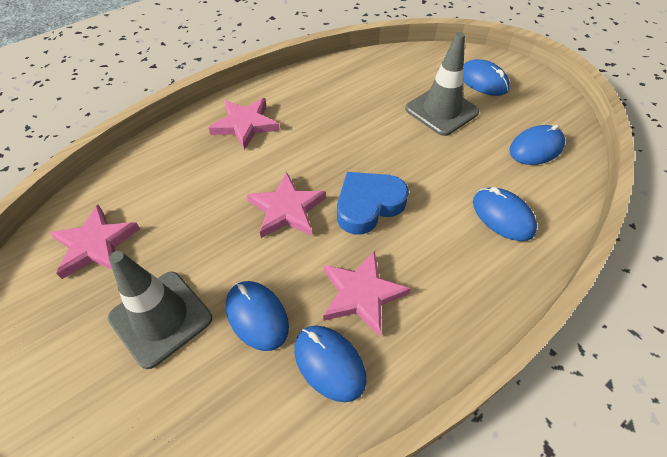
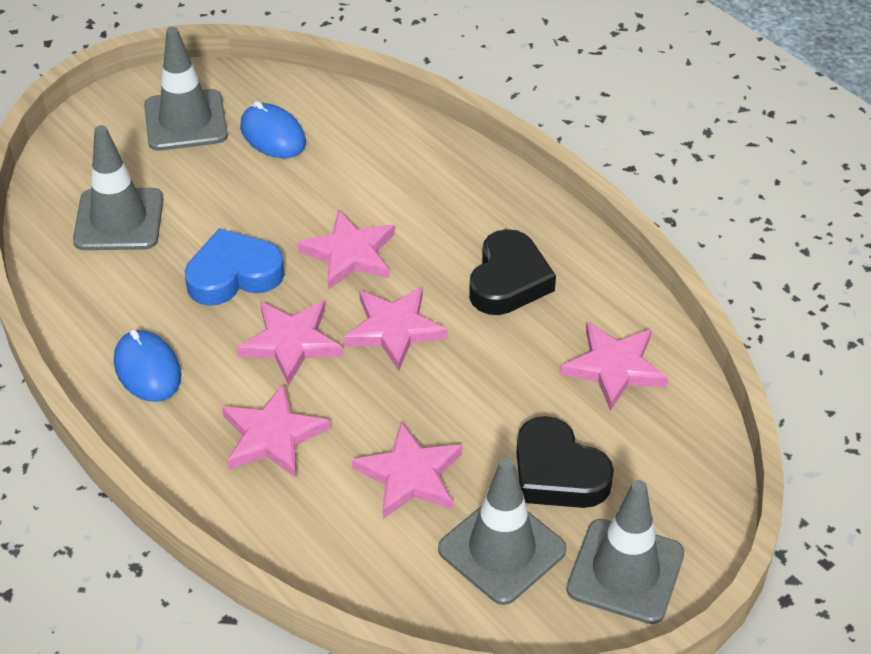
black heart: none = 0 -> [469,229,556,315] [516,416,614,508] = 2
blue mouse: [226,281,289,351] [294,326,367,402] [463,59,510,96] [473,187,537,241] [509,124,565,165] = 5 -> [114,329,181,402] [240,101,306,158] = 2
grey traffic cone: [108,251,212,369] [405,32,479,136] = 2 -> [73,125,163,250] [144,27,228,151] [438,458,567,605] [567,480,684,624] = 4
pink star: [50,205,140,279] [209,98,280,150] [247,172,326,238] [323,250,411,337] = 4 -> [222,383,330,477] [236,301,343,386] [297,209,395,290] [343,286,448,371] [352,421,462,519] [560,322,668,411] = 6

